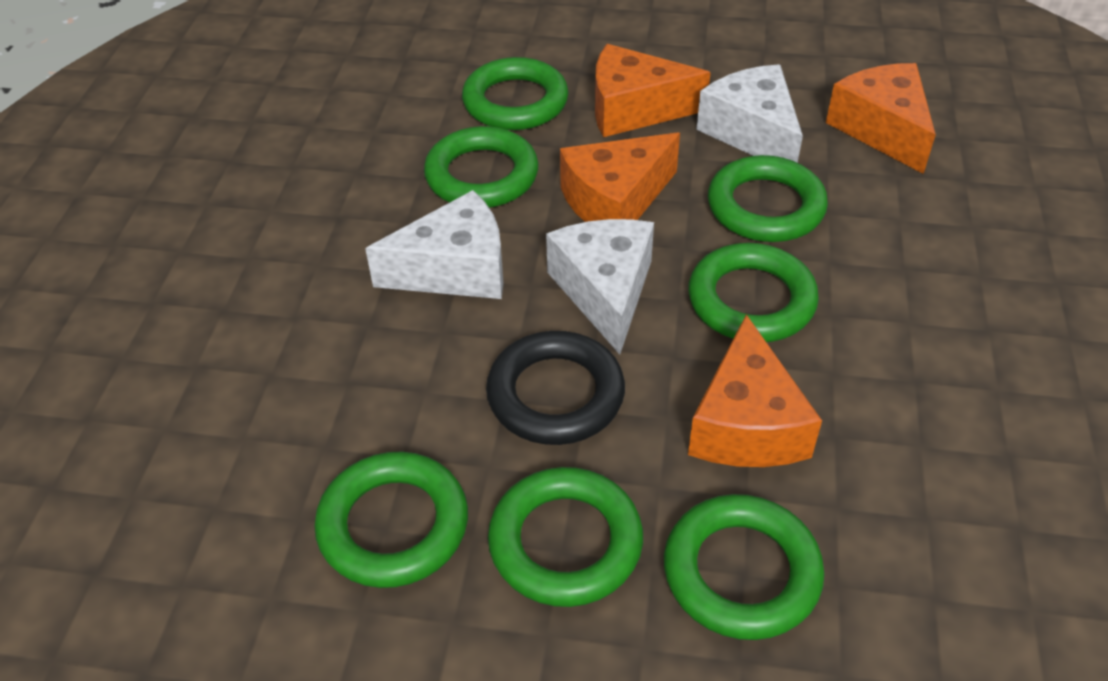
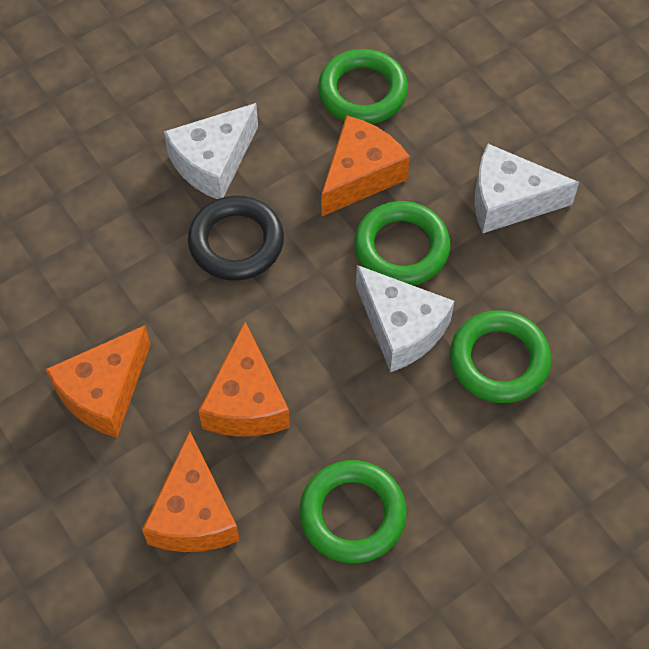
green ring: [314,452,468,588] [424,126,539,208] [462,57,568,130] [488,467,643,607] [664,494,824,640] [688,243,819,342] [708,155,828,242] = 7 -> [299,460,407,563] [318,49,408,124] [354,201,451,285] [450,310,551,403] = 4

